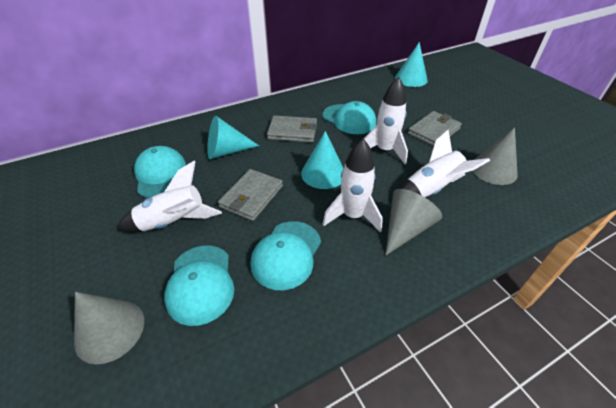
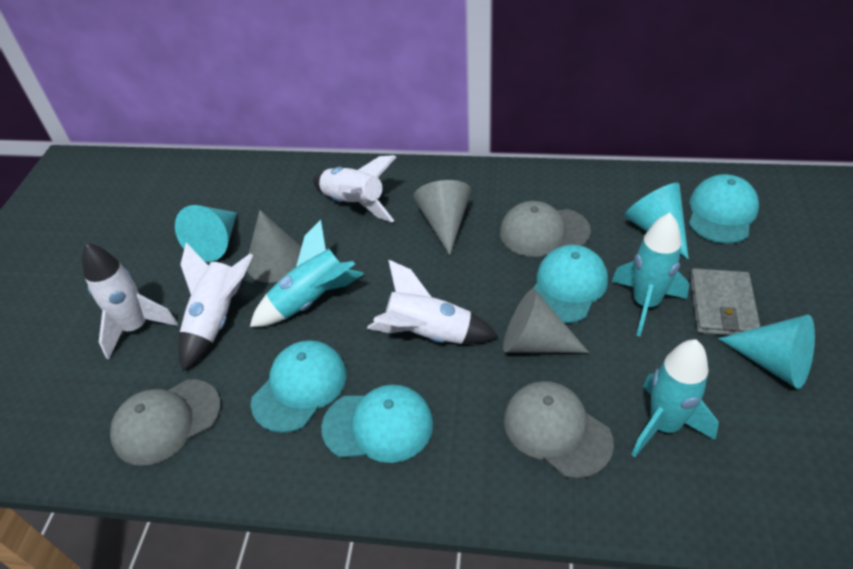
grey cap: none = 0 -> [110,380,221,466] [500,201,591,257] [504,381,614,479] = 3
grey wallet: [218,169,283,221] [267,115,317,143] [408,111,462,146] = 3 -> [690,268,761,336] = 1
turquoise rocket: none = 0 -> [250,220,364,327] [612,213,689,336] [631,339,719,457] = 3

